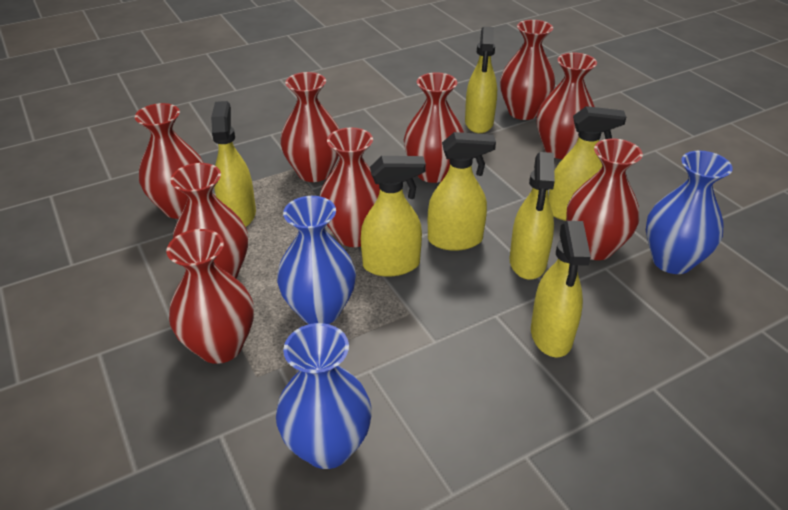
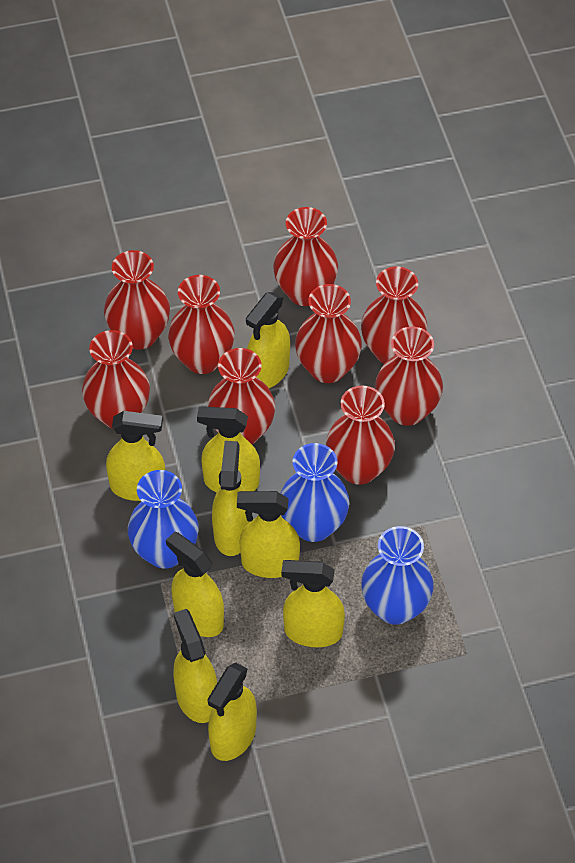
yellow spray bottle: [211,101,256,227] [361,156,426,277] [428,132,496,251] [465,27,497,133] [509,152,555,280] [531,221,591,358] [548,106,626,221] = 7 -> [106,411,165,501] [166,532,224,637] [173,609,217,723] [197,406,260,493] [208,663,257,761] [212,441,250,556] [237,491,300,578] [246,292,290,388] [281,560,345,647] = 9

